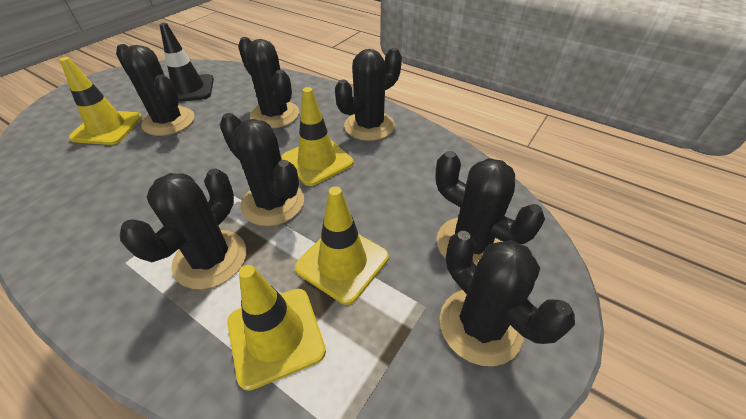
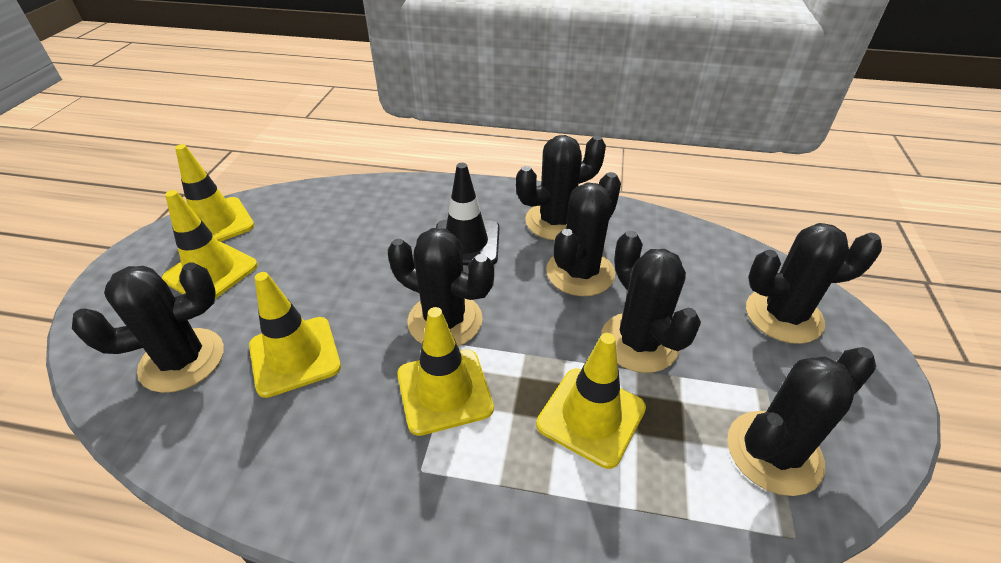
yellow traffic cone: [60,57,142,145] [227,265,326,391] [281,87,354,186] [295,186,389,305] = 4 -> [162,190,258,299] [175,144,255,242] [249,272,341,398] [397,307,494,436] [536,333,646,469] = 5

